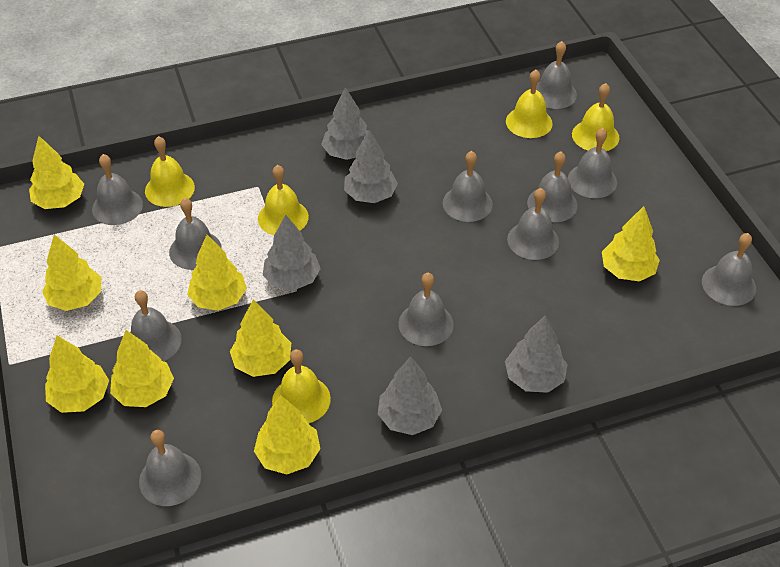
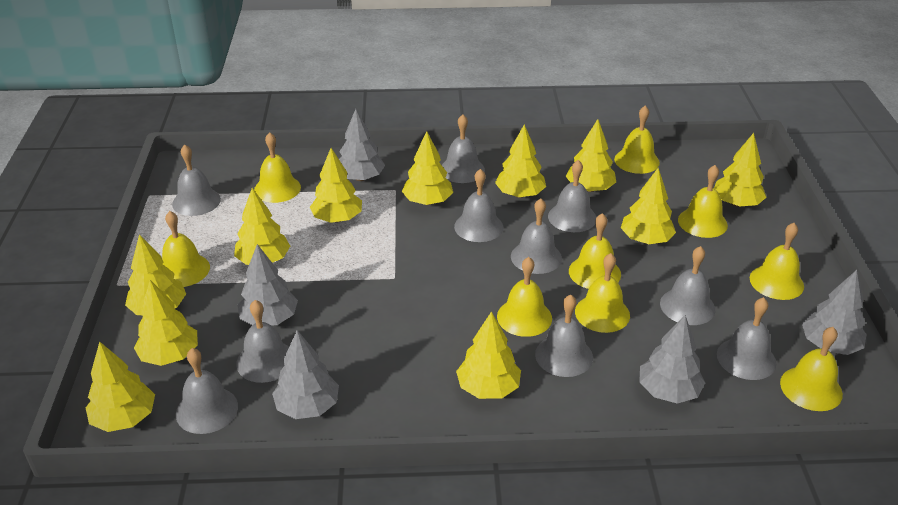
grey bell: [92,154,143,225] [130,290,182,361] [139,430,201,506] [169,198,222,270] [398,273,454,346] [443,151,493,222] [507,188,559,260] [527,151,578,222] [536,41,577,109] [568,128,617,198] [702,233,756,306] = 11 -> [172,145,221,216] [176,348,238,434] [236,300,289,383] [442,114,485,183] [454,169,503,242] [511,198,562,274] [535,295,593,377] [548,160,596,232] [660,246,715,325] [717,297,776,380] = 10
yellow bell: [145,136,195,207] [258,165,309,235] [272,349,331,423] [506,70,553,138] [572,83,619,151] = 5 -> [162,211,210,287] [254,132,301,203] [497,257,552,337] [569,213,621,289] [575,253,630,333] [614,106,660,174] [678,165,728,238] [750,223,804,300] [780,327,843,411] = 9
yellow tree: [29,136,84,209] [42,234,101,311] [45,335,109,413] [110,330,174,407] [187,235,247,311] [230,299,291,377] [254,395,320,475] [602,206,660,281] = 8 -> [86,342,155,432] [125,234,186,315] [134,280,198,366] [234,188,290,265] [310,148,362,223] [402,131,453,205] [456,312,521,399] [495,124,546,198] [566,119,616,192] [621,168,676,244] [714,133,766,207] = 11

